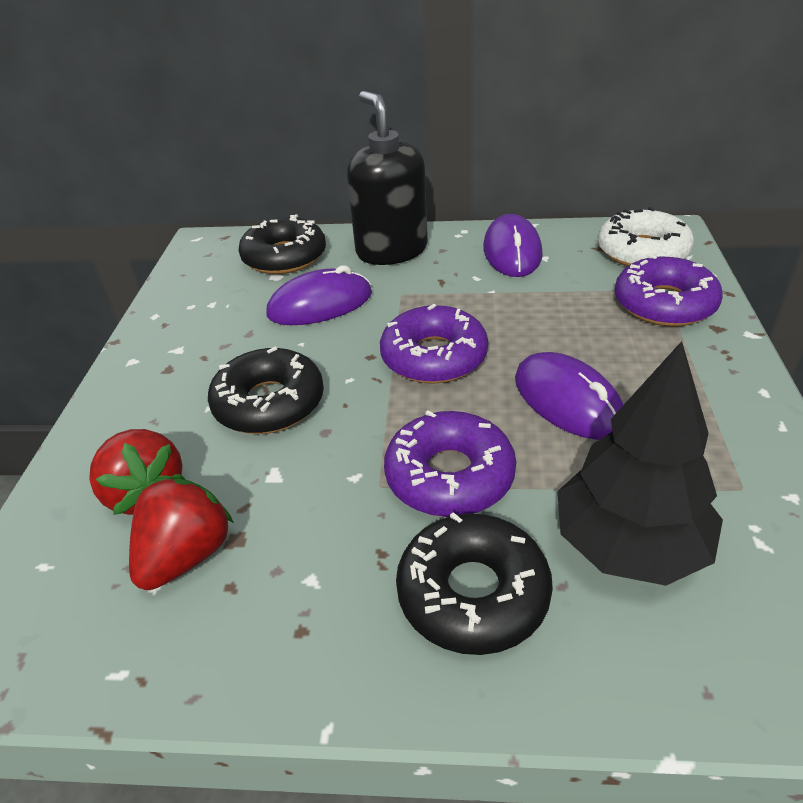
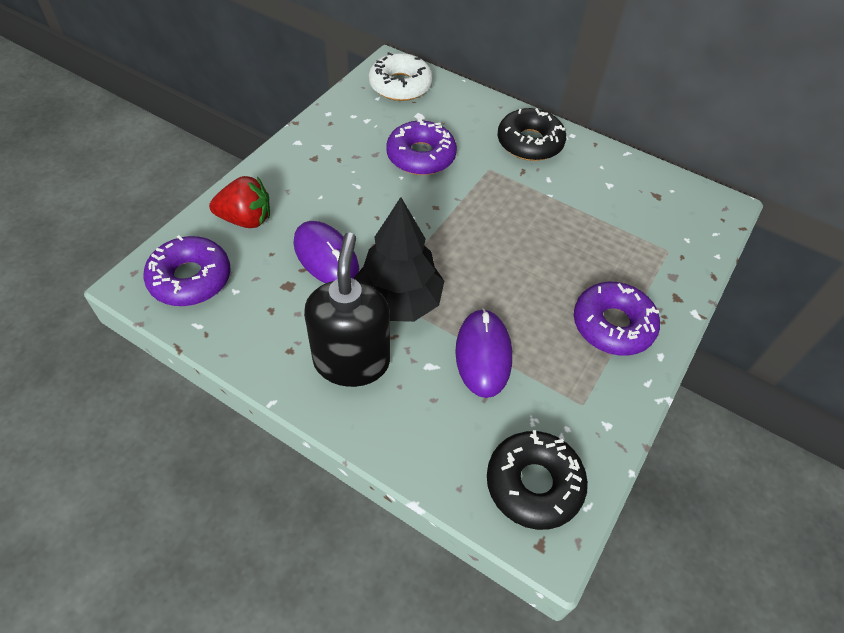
black donut: [208,347,324,434] [239,214,326,274] [396,512,553,655] = 3 -> [487,430,588,530] [498,108,566,161] = 2
purple mouse: [266,265,372,325] [483,214,542,277] [515,352,624,440] = 3 -> [294,221,359,284] [455,308,512,398] = 2
red strawberry: [89,429,185,515] [129,478,234,590] = 2 -> [209,176,270,228] = 1

